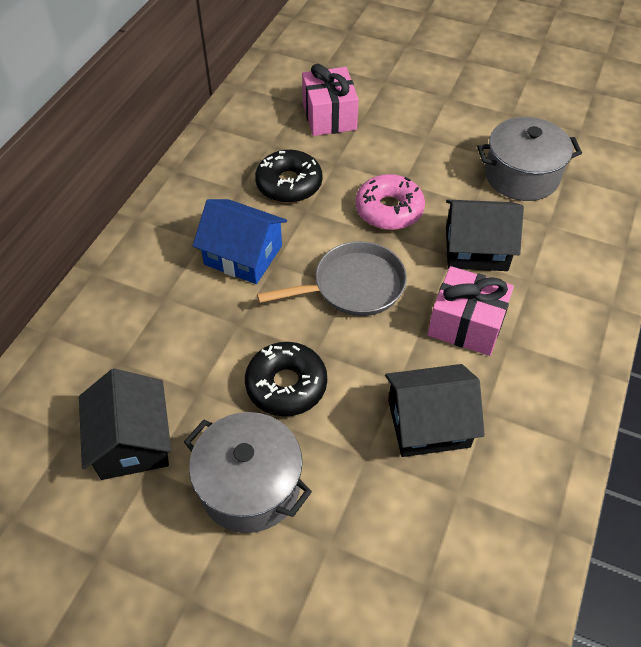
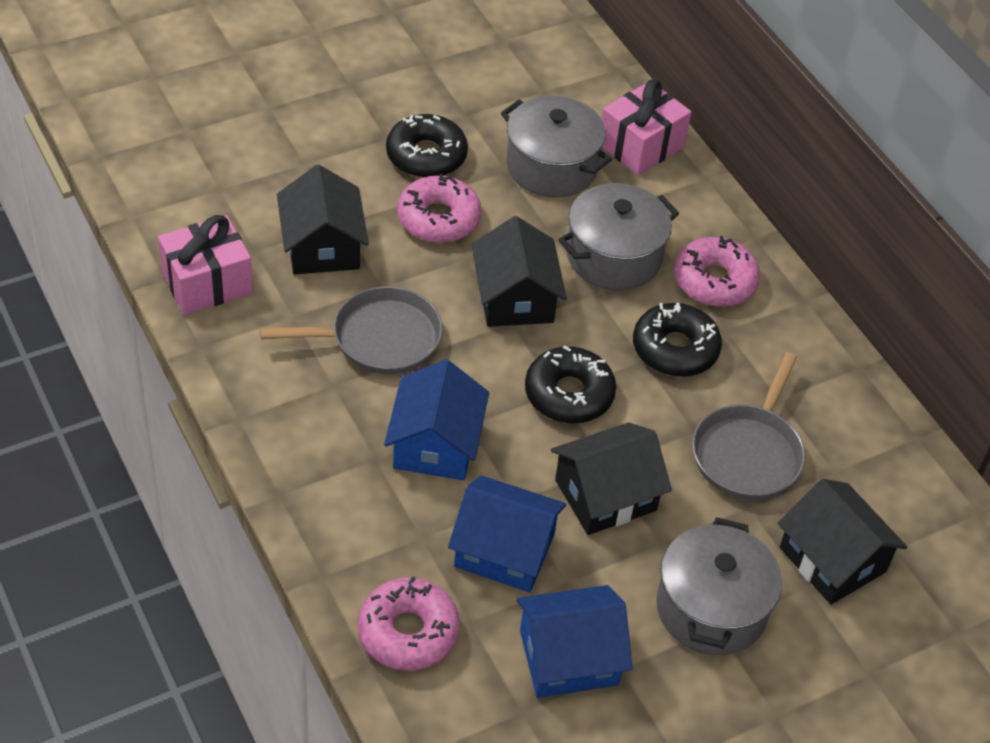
black donut: [245,342,327,416] [255,150,323,203] = 2 -> [386,114,468,178] [525,345,616,423] [633,303,722,377] = 3
black house: [79,369,171,480] [385,364,485,457] [446,200,524,271] = 3 -> [277,165,369,275] [471,216,567,327] [551,422,672,535] [778,478,907,605] = 4
blue house: [193,199,287,284] = 1 -> [384,359,489,480] [448,475,566,593] [516,585,633,698] = 3
grey pan: [257,241,407,316] = 1 -> [260,286,443,374] [692,352,805,500] = 2
grey pot: [184,412,312,533] [477,117,582,201] = 2 -> [501,96,612,198] [559,183,679,290] [656,517,782,655] = 3
pink donut: [355,174,425,230] = 1 -> [358,576,460,671] [397,174,482,243] [674,236,760,307] = 3

